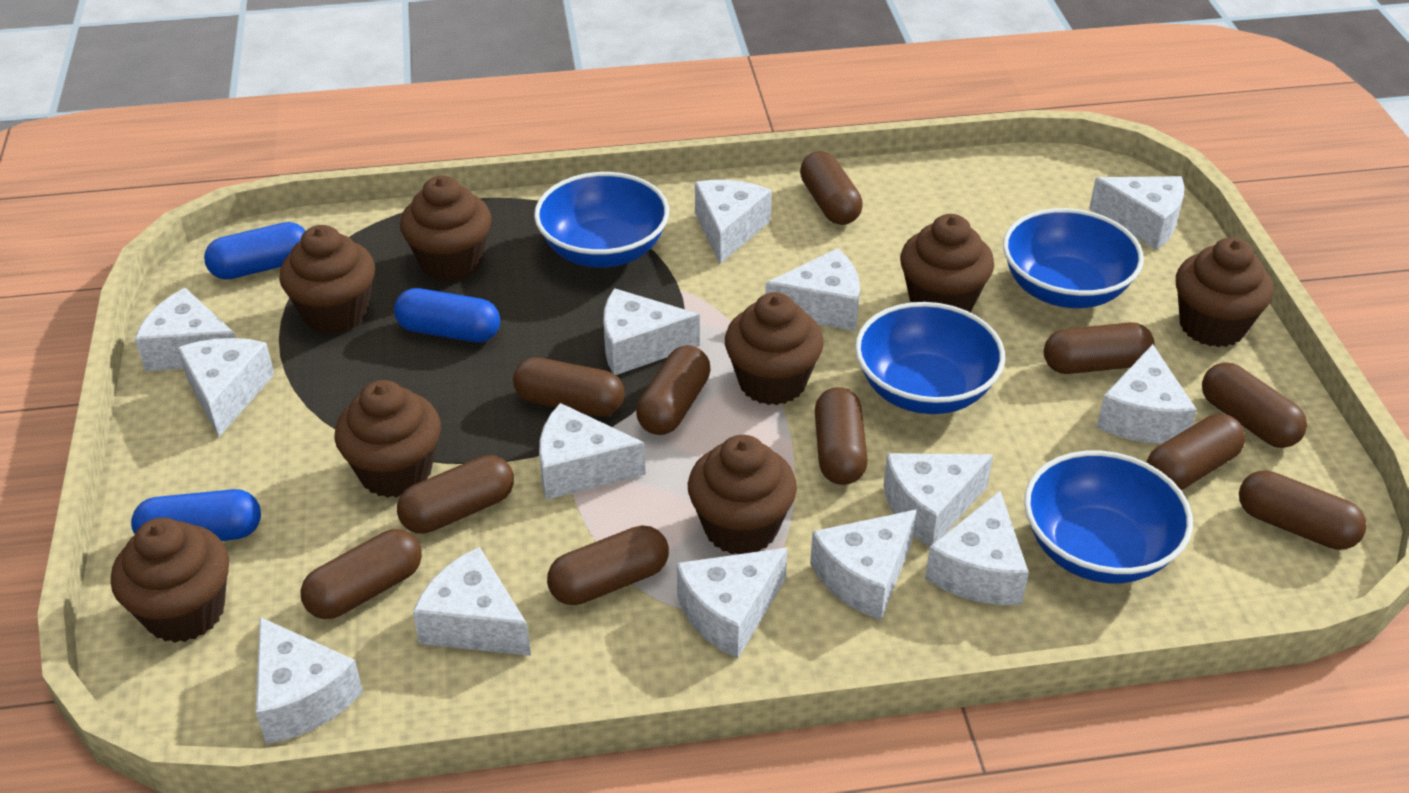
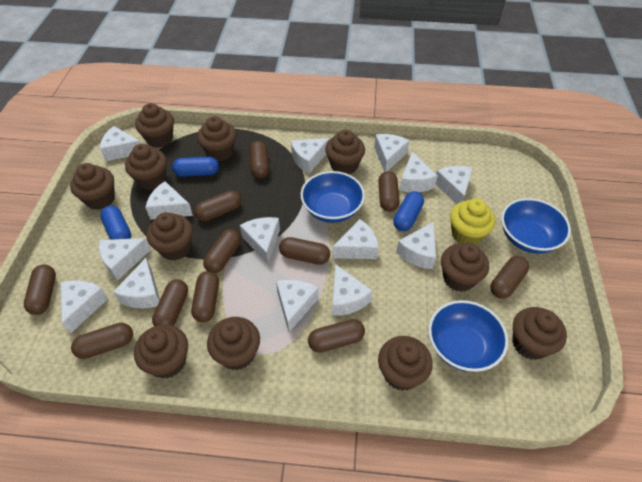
blue bowl: [534,172,669,268] [855,302,1005,414] [1003,208,1144,308] [1024,451,1193,583] = 4 -> [301,171,365,223] [429,300,508,372] [501,198,571,254] = 3
brown cupcake: [111,518,229,643] [279,225,375,334] [334,380,441,498] [400,176,492,282] [688,435,797,554] [725,292,824,405] [900,214,994,312] [1176,237,1273,347] = 8 -> [70,163,115,210] [125,144,167,190] [134,324,188,379] [135,103,174,148] [147,212,193,260] [197,116,236,161] [207,317,260,370] [325,130,365,174] [378,336,433,391] [441,243,489,292] [512,307,567,360] = 11
yellow cupcake: none = 0 -> [450,198,495,245] = 1

